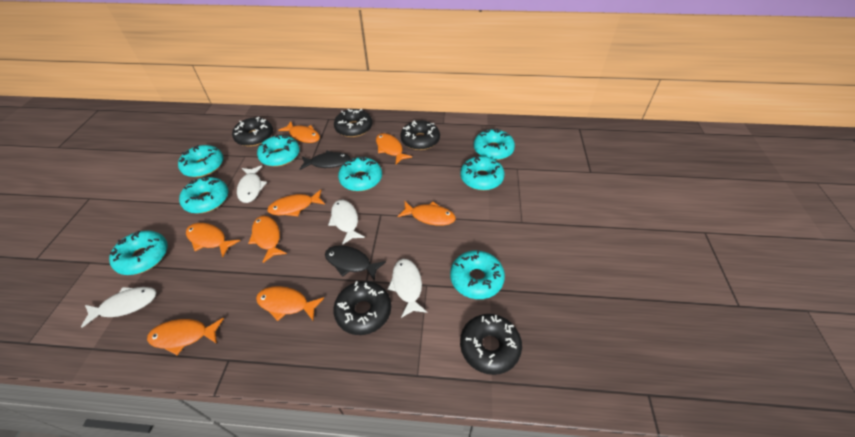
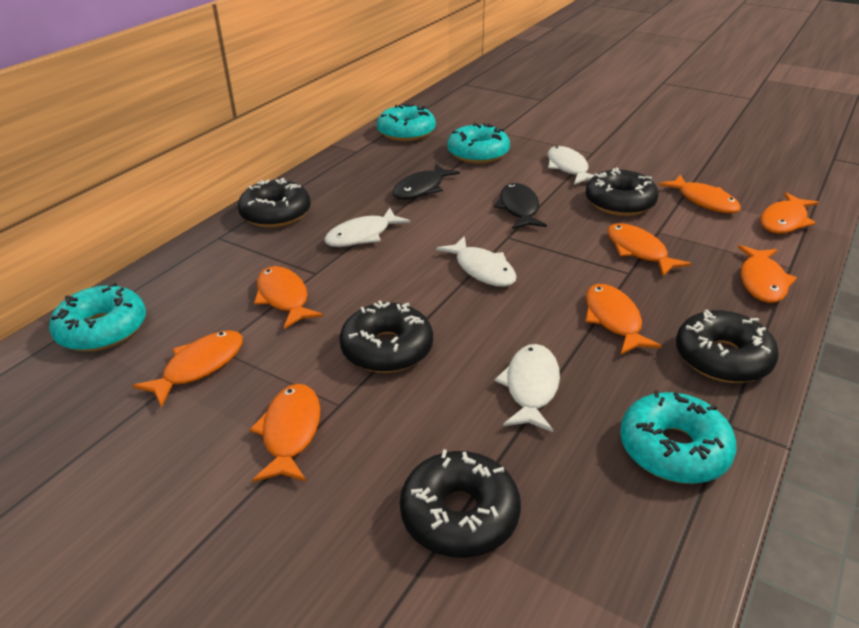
turquoise donut: [109,231,168,275] [178,145,224,177] [179,176,229,213] [257,135,300,167] [338,156,382,191] [450,250,505,299] [460,156,504,190] [474,128,515,160] = 8 -> [49,283,146,352] [377,103,436,141] [447,123,510,164] [620,390,737,484] = 4

